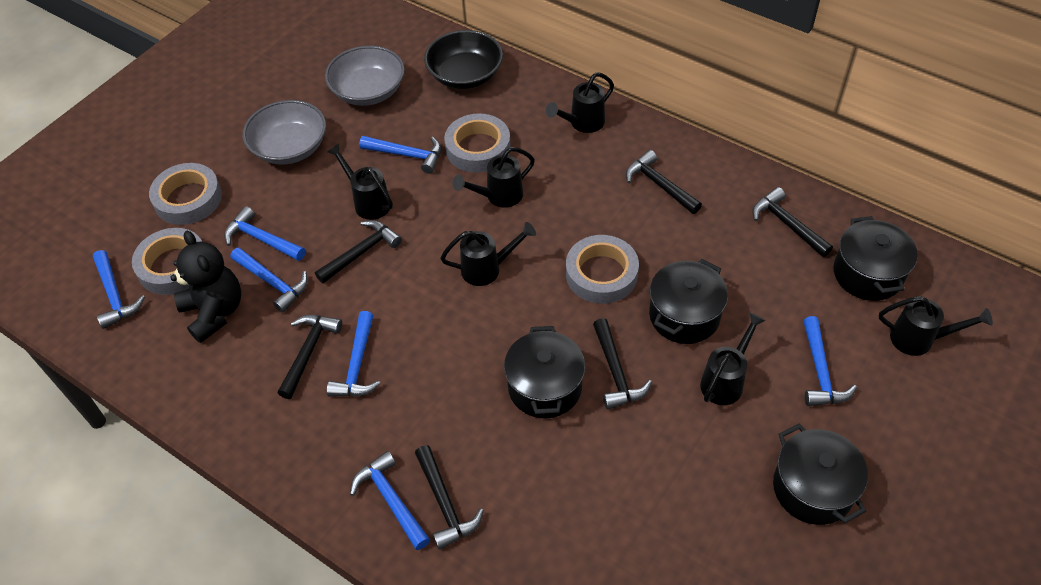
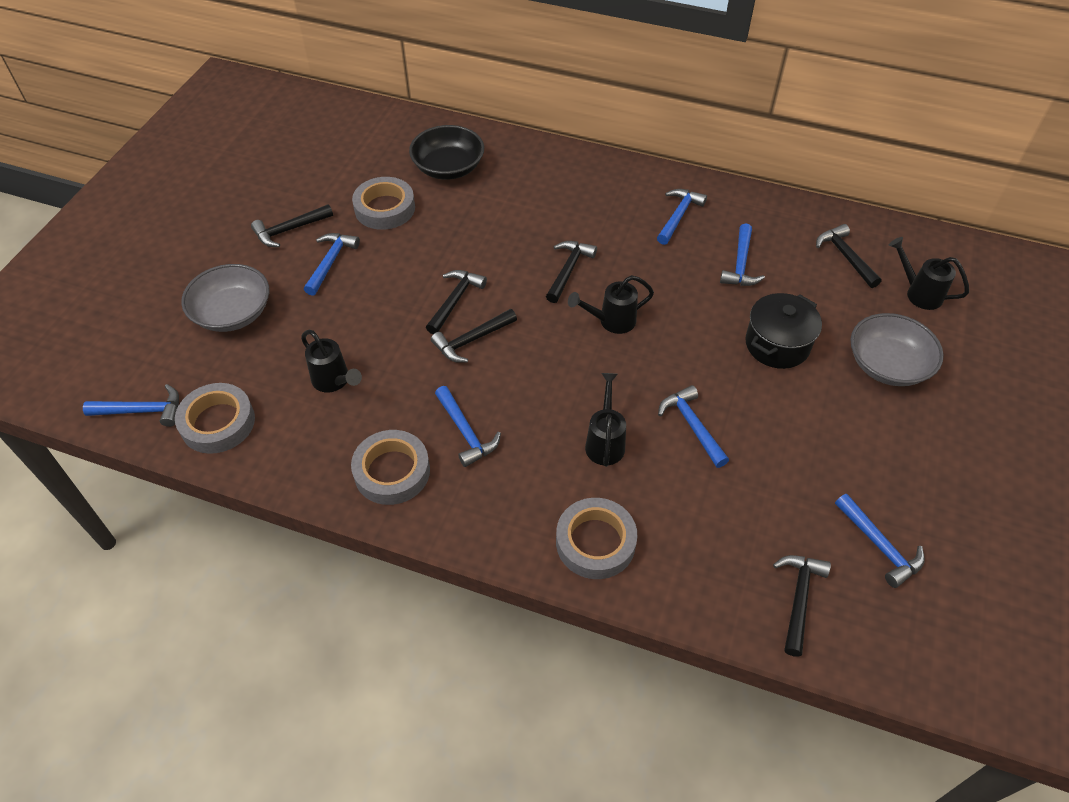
black pot: [504,326,585,418] [649,259,728,344] [773,424,868,525] [834,216,918,301] = 4 -> [745,293,822,369] = 1
black teddy bear: [171,231,241,343] = 1 -> none = 0
black watering can: [327,143,393,220] [441,222,536,286] [452,147,535,208] [546,72,614,133] [700,312,766,405] [879,296,993,356] = 6 -> [301,330,362,392] [568,275,654,334] [585,373,626,467] [889,237,969,310] = 4

